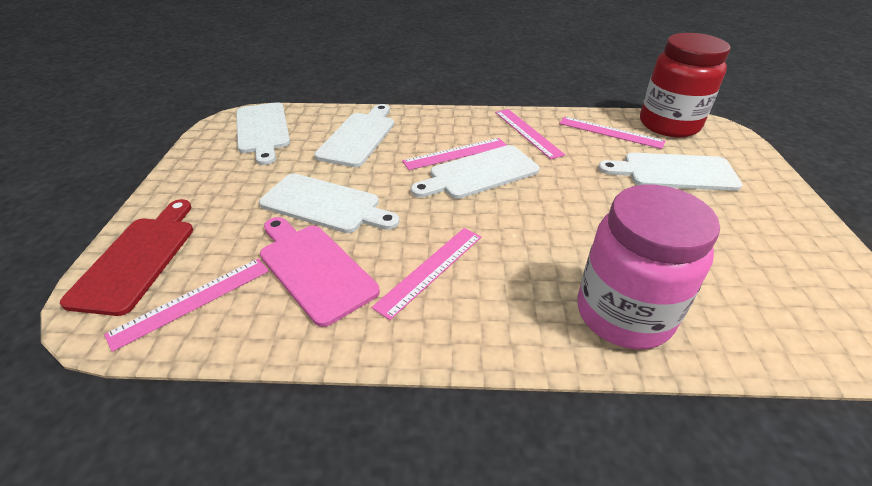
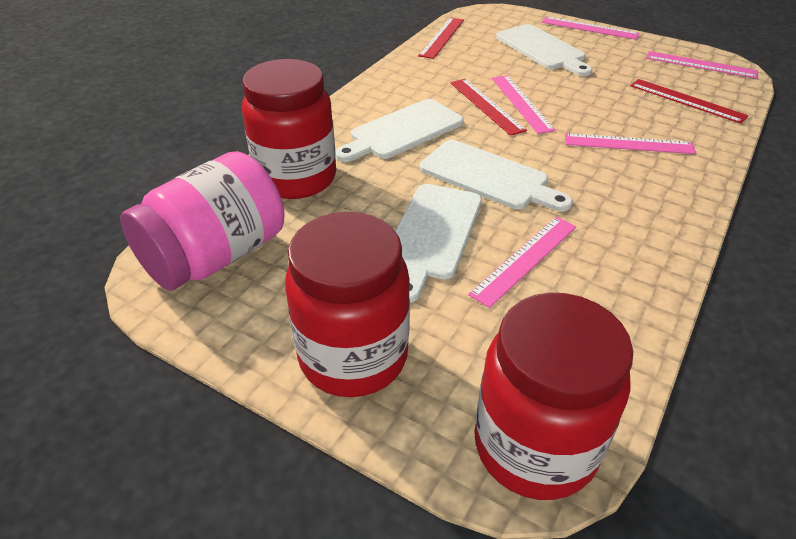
pink cutting board: [260,217,380,327] = 1 -> none = 0
red cutting board: [60,199,193,316] = 1 -> none = 0
red jar: [640,33,730,137] = 1 -> [242,59,336,199] [285,212,410,397] [474,292,634,500] = 3
red ruler: none = 0 -> [418,17,464,59] [450,79,527,136] [630,79,749,124] = 3
white cutting board: [236,102,290,165] [259,174,400,233] [314,104,394,167] [411,145,540,199] [598,153,743,191] = 5 -> [335,99,464,162] [395,184,482,303] [420,140,573,211] [496,24,593,76] = 4

